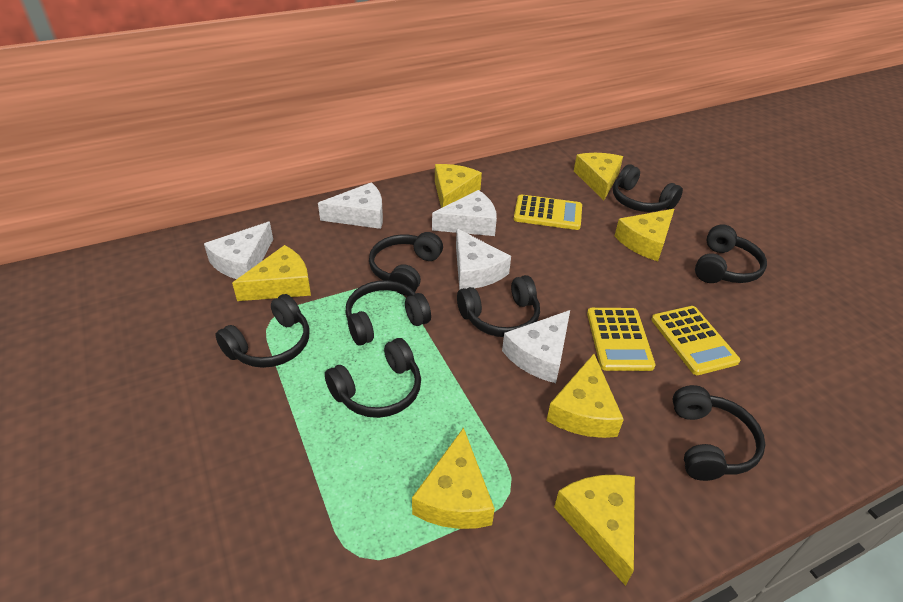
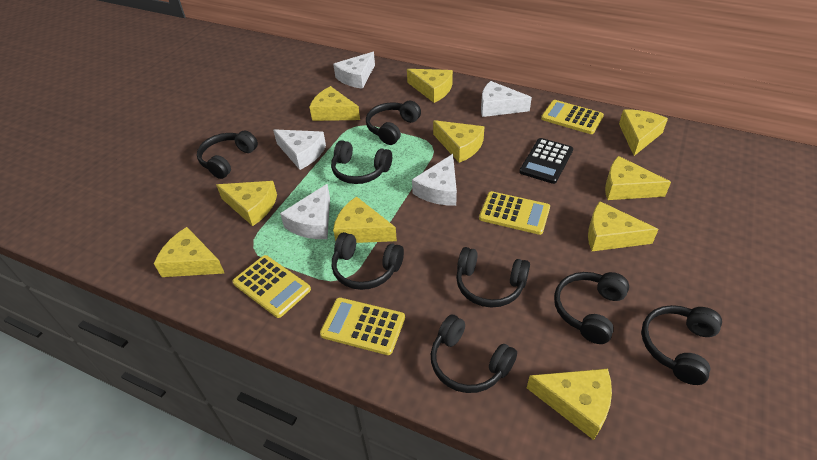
black calculator: none = 0 -> [519,138,573,184] = 1
yellow calculator: [514,194,582,230] [587,308,655,371] [651,306,740,375] = 3 -> [233,255,311,318] [320,297,405,355] [479,191,550,235] [541,100,604,134] = 4
yellow cheese: [232,245,311,301] [412,428,495,529] [435,164,482,208] [546,354,624,438] [554,475,635,586] [574,153,623,200] [615,209,674,261] = 7 -> [154,227,224,277] [216,181,277,226] [310,86,360,121] [333,196,397,243] [407,69,453,103] [433,120,485,163] [527,369,612,440] [588,201,659,251] [605,156,671,200] [619,110,668,156] = 10

